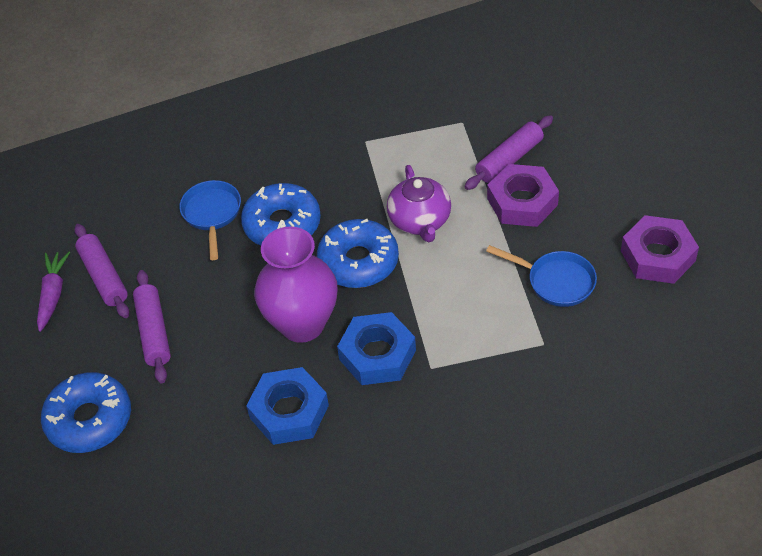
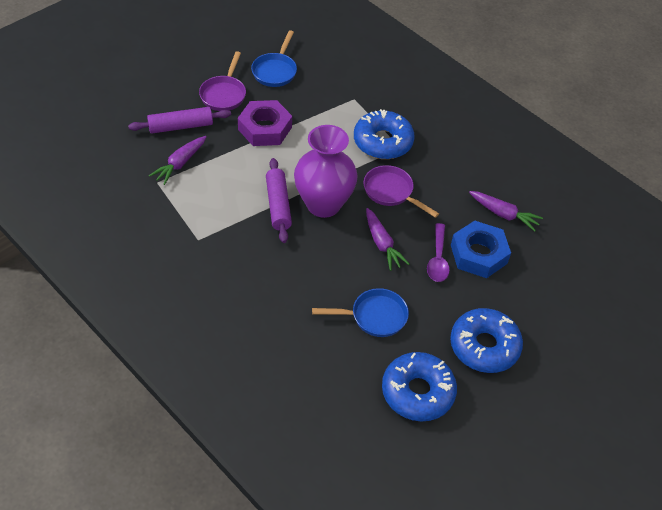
blue nut: [246,367,329,445] [337,312,416,385] = 2 -> [451,221,511,278] = 1
purple carrot: [37,252,70,332] = 1 -> [149,136,207,185] [366,208,409,271] [469,191,543,232] = 3
purple nut: [487,164,559,227] [621,215,699,284] = 2 -> [238,100,292,146] = 1
purple pan: none = 0 -> [199,51,246,111] [363,165,439,218] = 2
purple rolling pin: [74,224,129,318] [133,270,171,383] [464,115,553,190] = 3 -> [128,107,231,134] [266,158,292,243] = 2
purple spoon: none = 0 -> [427,223,450,282] = 1
purple teapot: [387,165,451,242] = 1 -> none = 0

